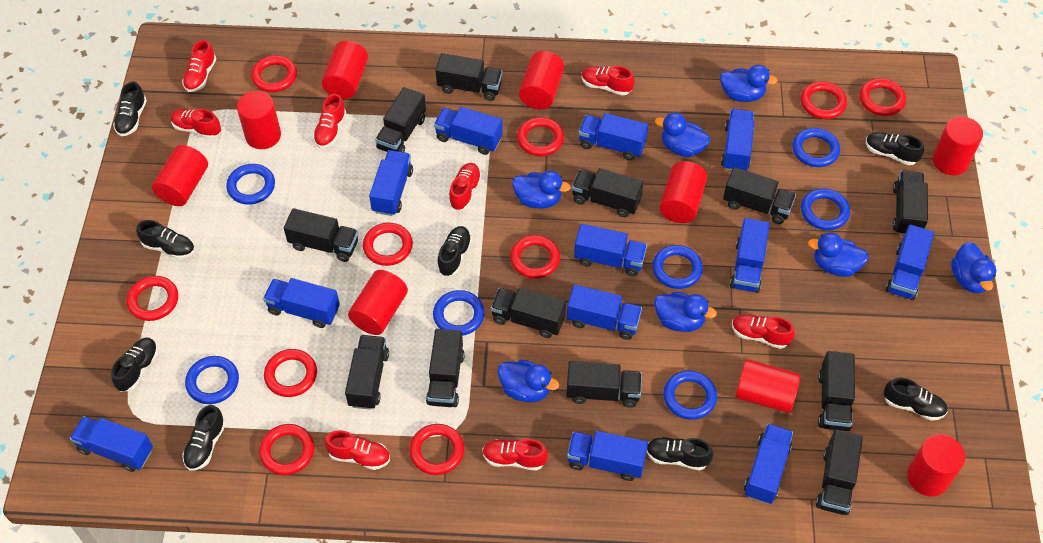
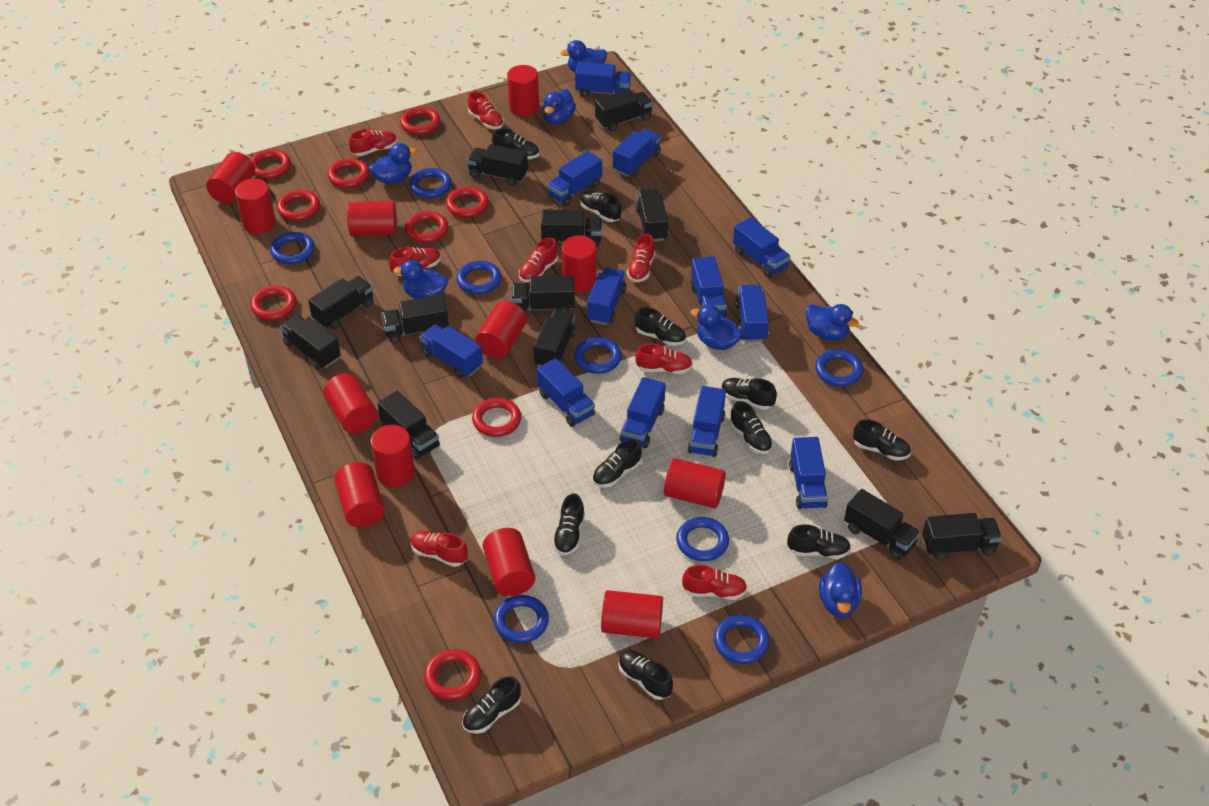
black shoe: [111,337,158,392] [113,81,147,136] [136,220,195,259] [183,405,226,471] [437,226,472,277] [647,437,713,470] [866,132,924,165] [884,378,947,421] = 8 -> [462,676,521,734] [492,128,539,159] [553,493,585,555] [580,191,622,222] [592,439,642,488] [618,650,673,700] [634,307,686,346] [721,378,777,410] [730,401,773,454] [787,524,851,559] [853,419,911,461] = 11
blue ring: [185,356,239,404] [226,164,275,205] [433,290,485,336] [652,245,703,289] [663,371,717,420] [792,128,840,167] [801,188,850,230] = 7 -> [270,232,315,264] [409,168,452,198] [456,261,502,294] [494,595,549,643] [574,337,622,374] [676,517,729,561] [714,615,770,664] [815,349,863,386] = 8
red cylinder: [152,145,208,206] [237,91,281,149] [322,41,368,99] [348,270,408,335] [519,51,564,110] [660,161,707,223] [735,359,800,413] [907,434,965,497] [932,117,983,175] = 9 -> [206,152,255,204] [235,179,276,234] [323,373,377,434] [334,462,385,527] [347,201,397,236] [371,425,415,487] [475,301,527,359] [483,528,535,596] [507,65,539,117] [561,235,597,293] [601,590,663,638] [664,458,726,508] = 12
red ring: [126,276,178,321] [251,55,297,92] [259,424,314,475] [264,349,317,397] [363,223,413,266] [409,424,464,475] [510,235,560,279] [517,117,564,156] [800,81,847,119] [859,78,906,116] = 10 -> [250,149,291,179] [250,286,297,320] [277,190,320,221] [327,158,370,188] [400,107,440,135] [405,211,449,243] [424,649,481,700] [446,187,489,218] [472,398,521,437] = 9

